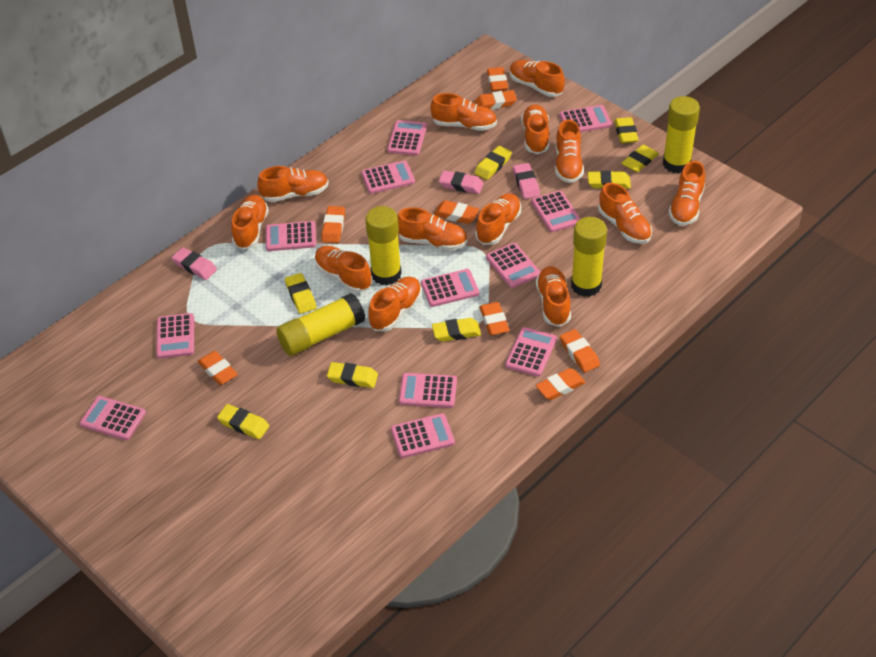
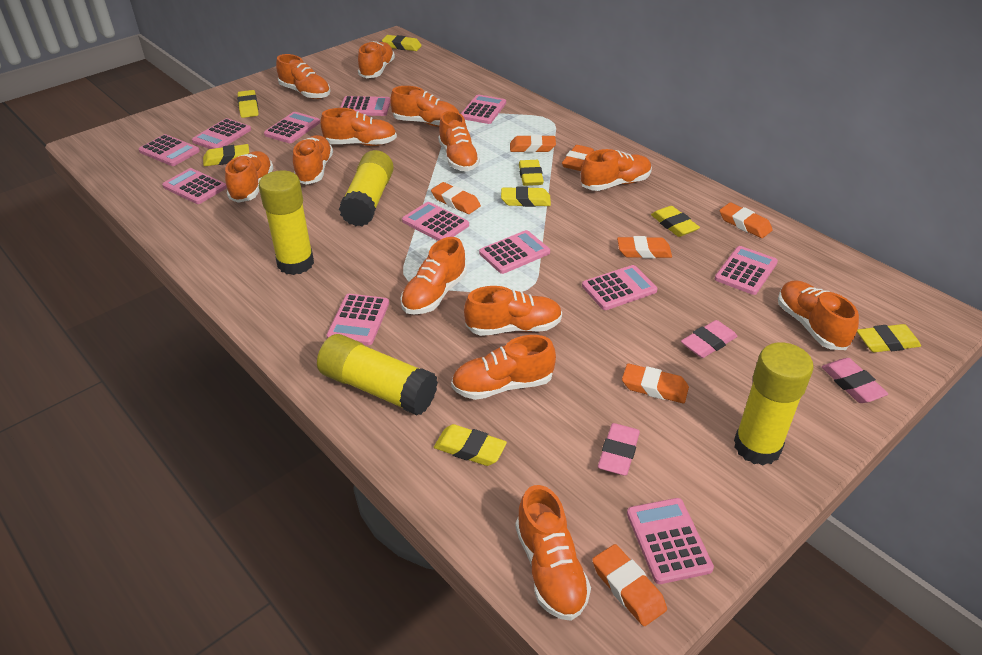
orange eraser: [198,351,238,385] [322,206,345,243] [434,200,479,224] [475,90,517,110] [479,302,509,335] [487,67,508,92] [536,368,586,400] [560,329,600,373] = 8 -> [431,182,481,214] [510,135,556,153] [562,145,594,171] [592,544,667,626] [617,236,672,259] [622,364,689,403] [720,202,773,238] = 7

